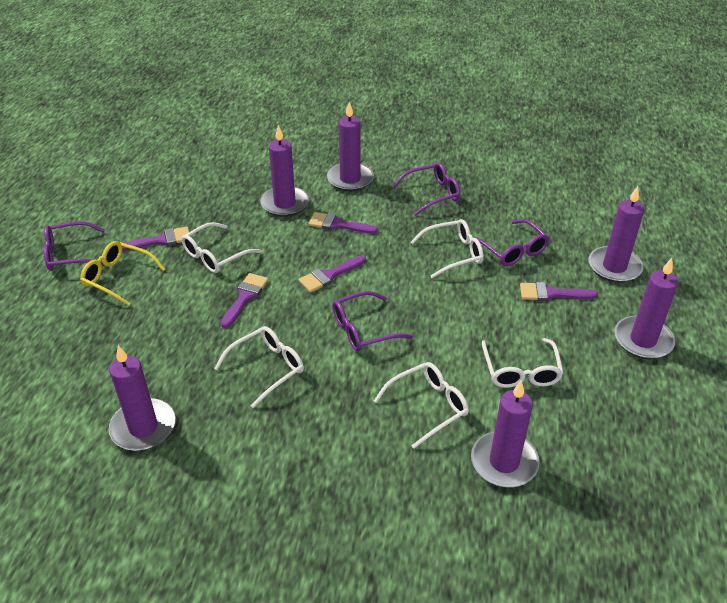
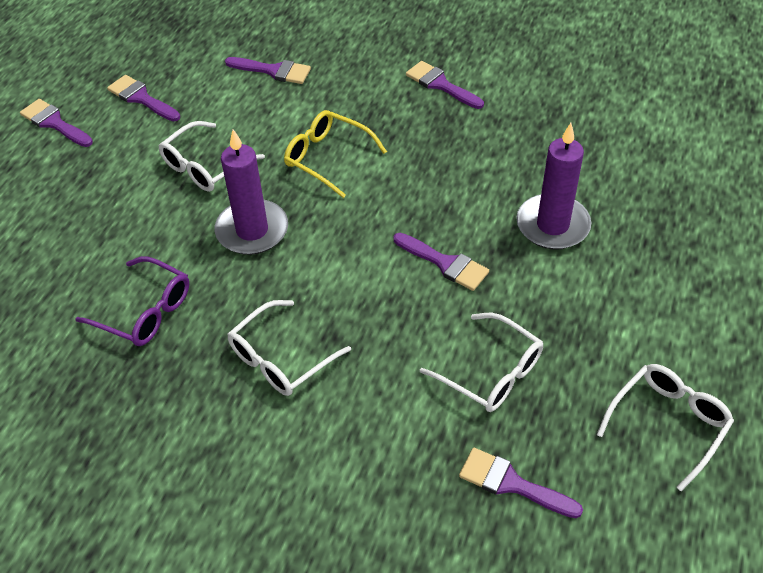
purple brush: [122,227,189,251] [221,273,268,328] [299,255,366,292] [308,212,378,234] [520,282,598,301] = 5 -> [20,99,93,147] [107,75,180,122] [225,57,311,84] [393,233,489,291] [406,61,484,109] [459,448,583,518] = 6
purple candle: [109,345,176,451] [260,125,309,217] [327,102,374,192] [471,380,540,487] [588,186,644,283] [614,258,678,359] = 6 -> [214,129,288,255] [516,123,591,249] = 2
purple glasses: [44,221,105,271] [332,291,413,351] [392,162,461,216] [473,219,549,266] = 4 -> [75,256,189,346] = 1
white glasses: [181,222,261,273] [214,326,304,408] [374,362,469,449] [411,219,484,279] [482,338,563,388] = 5 -> [158,121,265,192] [228,300,351,396] [420,313,543,412] [596,364,734,491] = 4

